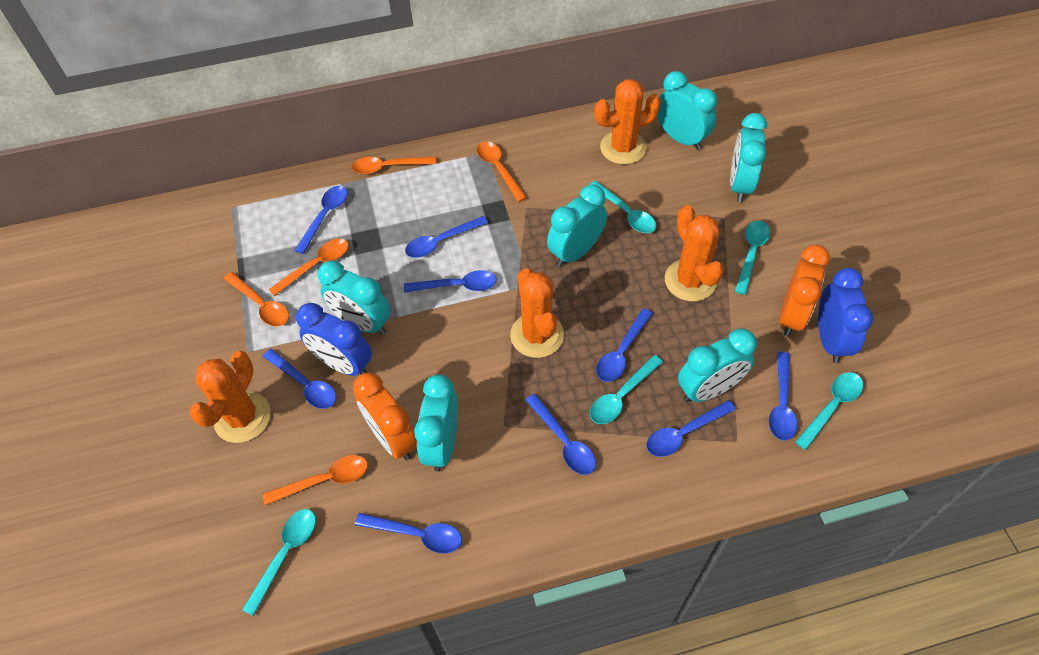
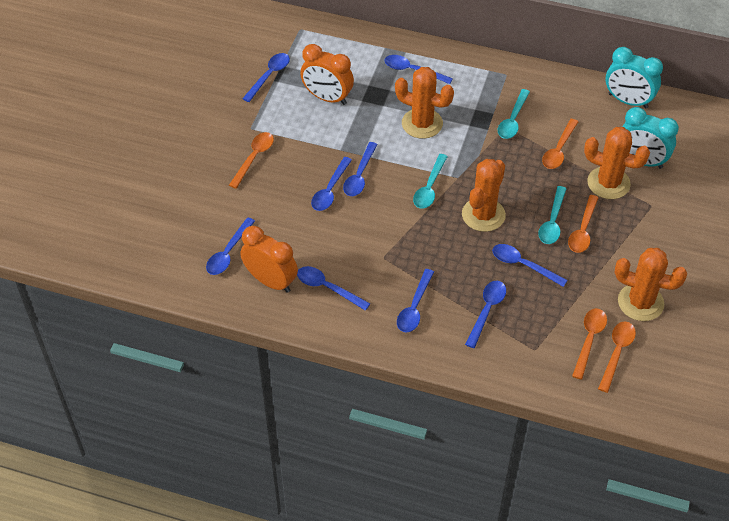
blue clock: [296,303,372,376] [818,268,873,363] = 2 -> none = 0
turquoise clock: [318,260,391,335] [414,374,458,472] [547,185,607,267] [657,71,717,150] [678,328,757,402] [730,113,767,202] = 6 -> [606,47,663,109] [623,107,679,169] = 2
turquoise spoon: [242,509,316,616] [589,180,656,233] [590,355,663,424] [735,220,770,295] [795,372,863,450] = 5 -> [413,154,448,209] [498,89,530,139] [538,186,567,244] = 3

